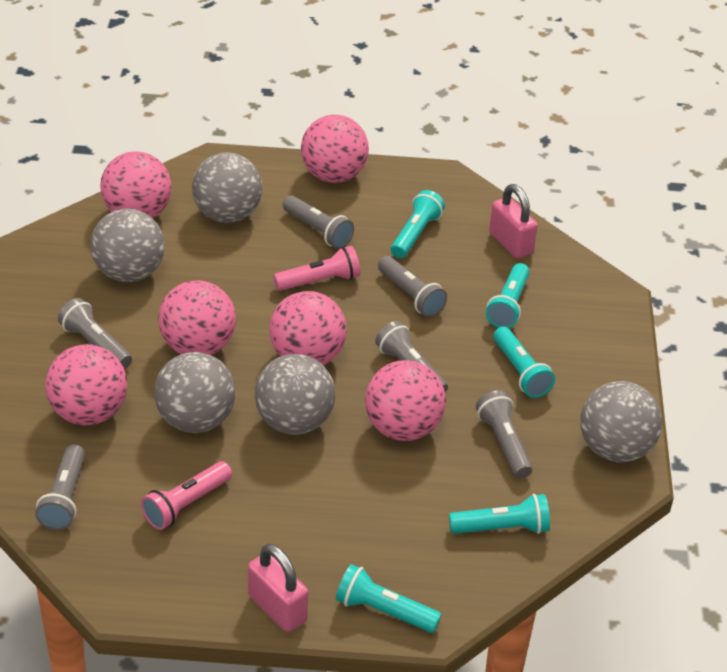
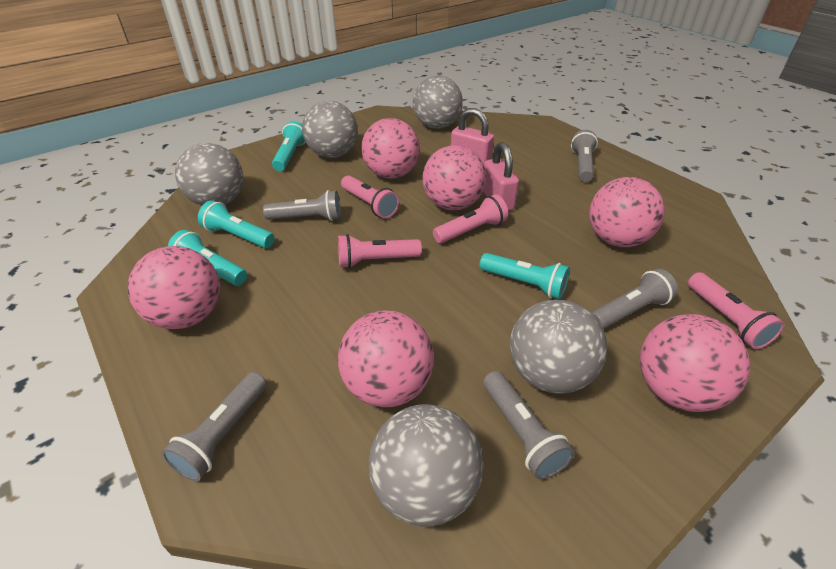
grey flashlight: [35,444,85,530] [58,298,132,369] [283,196,354,249] [375,321,448,392] [378,256,447,317] [476,390,533,478] = 6 -> [162,372,267,481] [263,190,341,221] [483,371,575,480] [571,130,598,182] [591,268,678,329] = 5
pink flashlight: [141,461,232,530] [273,246,360,291] = 2 -> [338,234,422,268] [341,175,399,219] [433,194,508,244] [688,272,784,349] = 4
turquoise flashlight: [336,564,442,633] [391,190,445,258] [449,494,550,534] [486,263,530,328] [493,327,555,398] = 5 -> [168,230,247,286] [198,200,275,248] [272,121,305,171] [479,253,570,299] = 4

